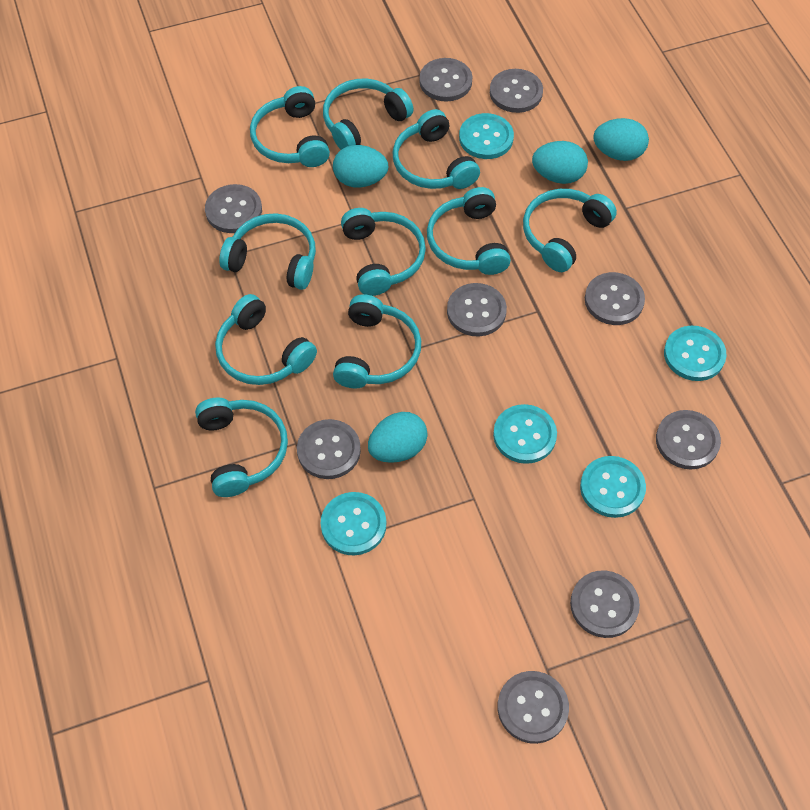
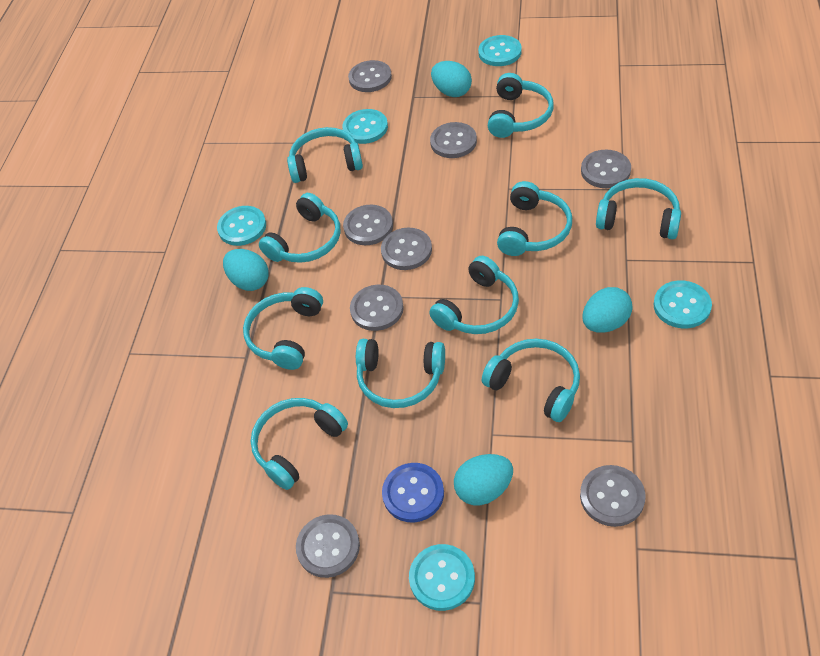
blue button: none = 0 -> [382,463,444,522] = 1
grey button: [205,184,262,233] [297,419,361,479] [419,58,472,101] [447,283,507,336] [490,69,543,113] [498,671,569,744] [570,570,640,638] [585,272,645,325] [656,410,721,470] = 9 -> [296,514,360,578] [343,205,393,245] [348,60,392,92] [350,285,404,331] [381,228,432,270] [430,122,477,158] [580,465,646,527] [581,150,631,188] = 8

